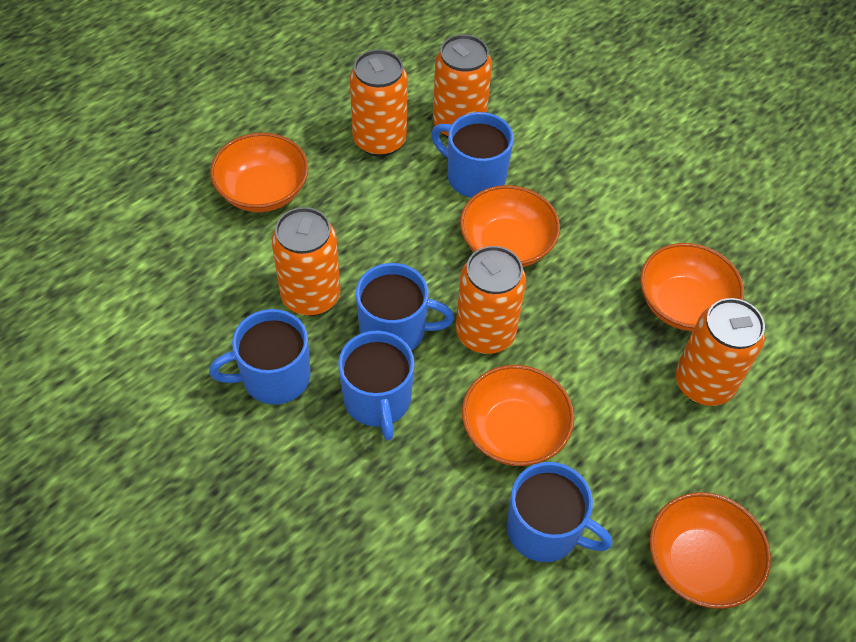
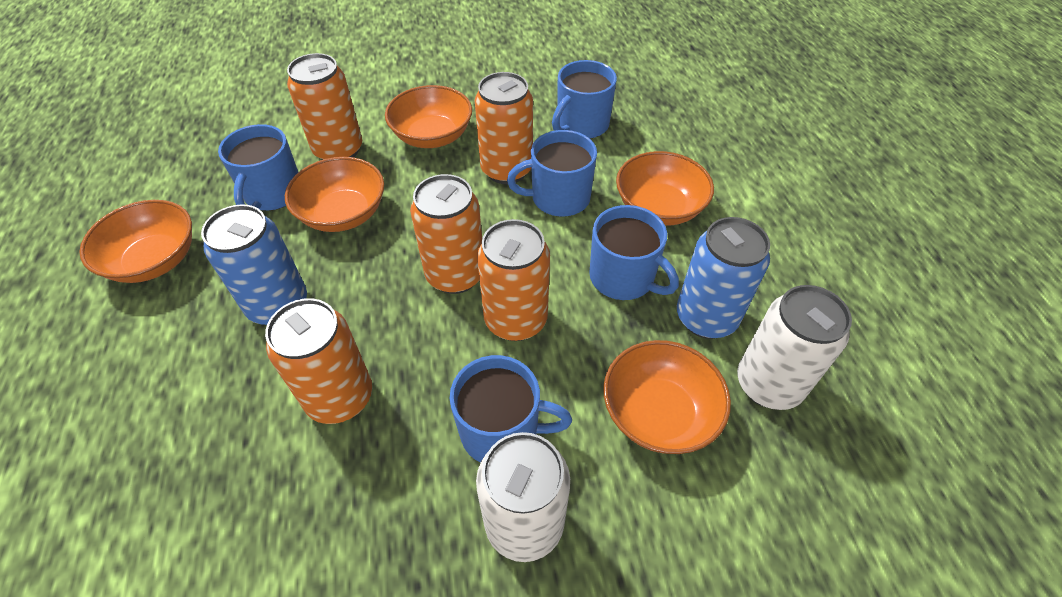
blue can: none = 0 -> [201,204,307,325] [677,217,770,339] = 2
white can: none = 0 -> [476,432,570,562] [737,285,852,410] = 2

